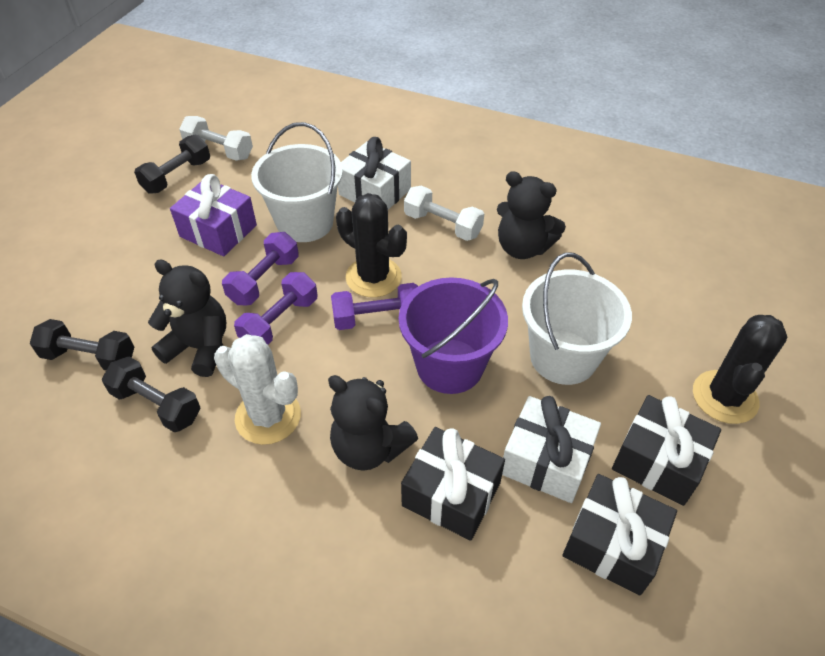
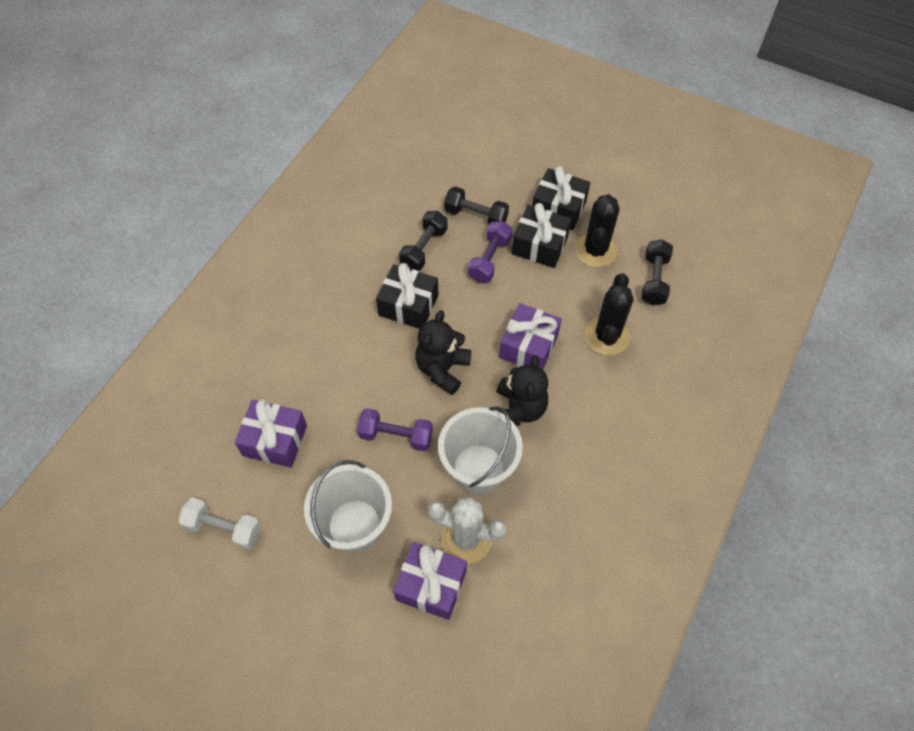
black teddy bear: [148,260,226,377] [328,375,418,471] [497,171,566,259] = 3 -> [415,310,471,395] [496,355,548,426] = 2
purple bucket: [399,277,508,394] = 1 -> none = 0
purple dumbbell: [222,232,299,305] [234,272,318,345] [331,283,418,330] = 3 -> [357,408,433,451] [468,221,513,283] = 2
purple gift: [170,174,257,256] = 1 -> [235,399,307,468] [393,542,467,620] [499,303,562,369] = 3
white dumbbell: [179,116,253,161] [404,186,484,241] = 2 -> [179,498,261,550] = 1
white gift: [338,137,411,210] [502,396,601,503] = 2 -> none = 0

